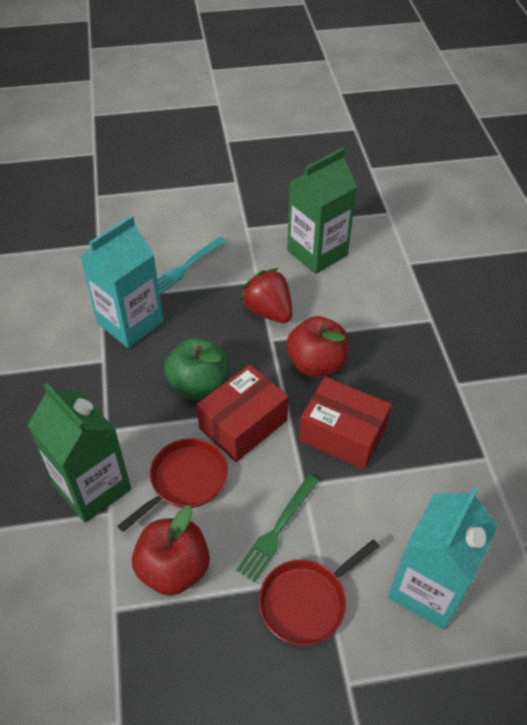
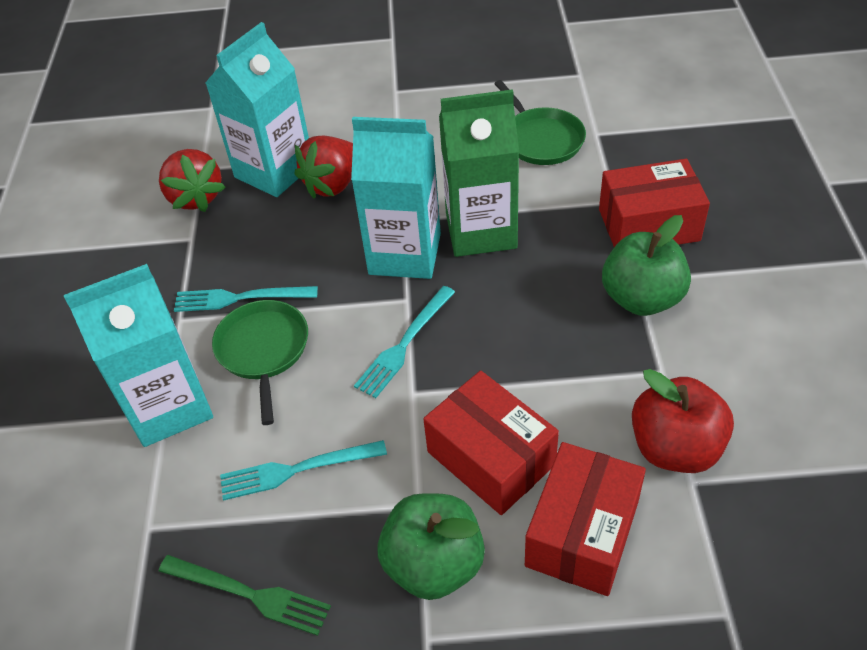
green apple: [164,338,228,400] = 1 -> [377,493,485,600] [602,215,691,316] = 2
green carton: [27,383,131,523] [287,148,357,274] = 2 -> [439,89,519,257] = 1
green pan: none = 0 -> [212,300,308,425] [494,80,586,165] = 2
red apple: [132,506,210,596] [286,316,349,377] = 2 -> [632,369,734,473] = 1
red box: [197,365,289,462] [299,377,392,470] = 2 -> [423,371,559,515] [525,442,646,596] [599,159,710,247] = 3
red pan: [118,438,228,532] [259,539,380,646] = 2 -> none = 0
red strawberry: [240,268,293,323] = 1 -> [159,149,226,212] [295,136,353,198] = 2
turquoise carton: [80,215,164,348] [388,487,498,630] = 2 -> [64,264,213,447] [205,22,309,197] [351,117,441,279] = 3
turquoise fork: [157,237,227,294] = 1 -> [174,286,318,312] [220,440,387,501] [354,286,455,398] = 3

